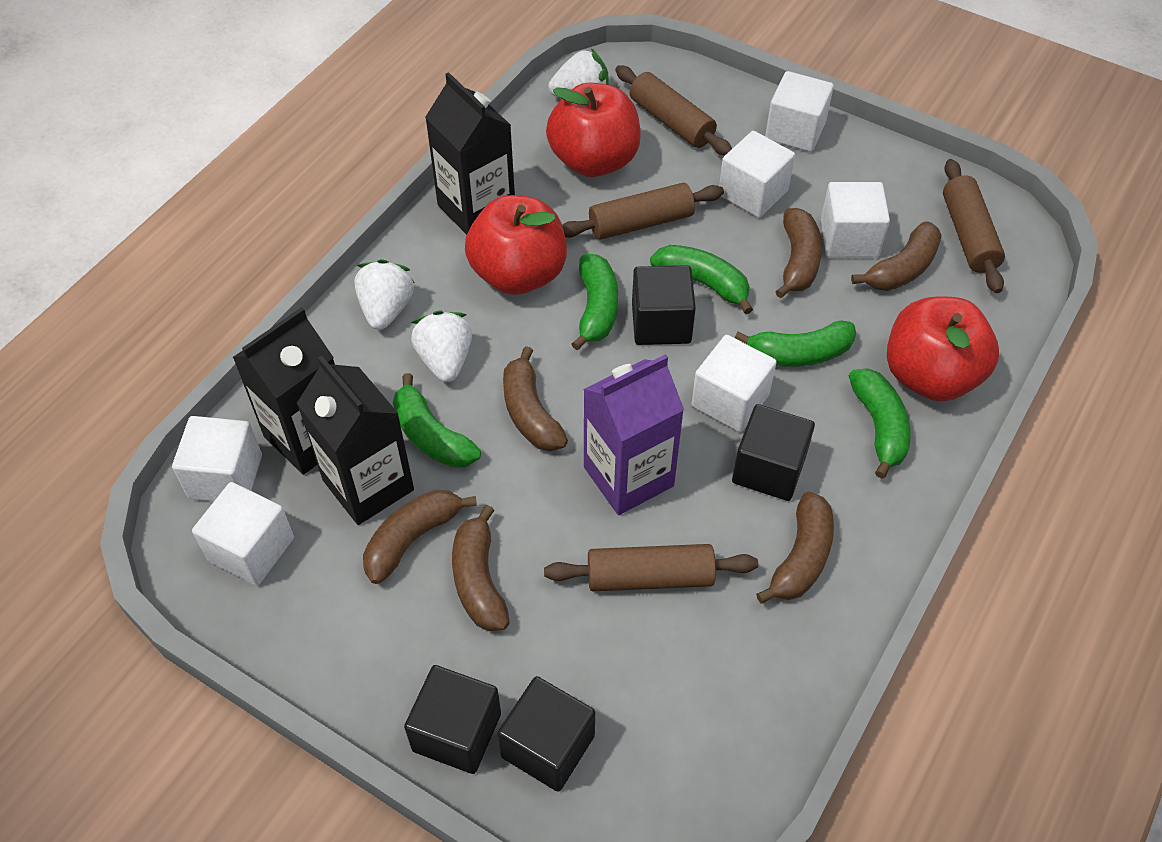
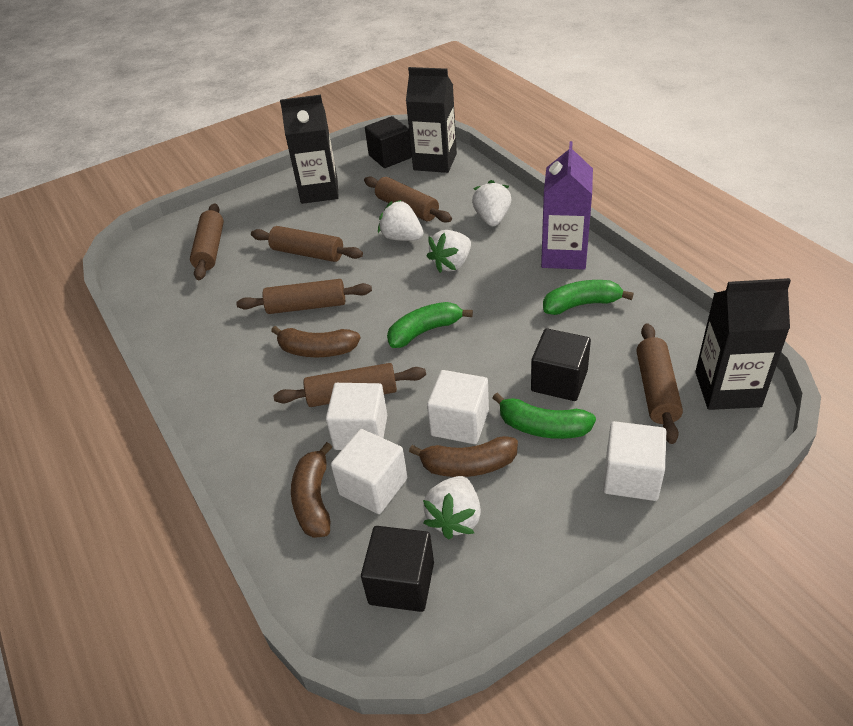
black cube: [404,665,501,774] [497,676,595,792] [632,265,696,345] [732,404,815,501] = 4 -> [361,526,434,612] [365,116,412,168] [531,328,591,401] = 3
brown banana: [363,490,477,584] [452,505,510,631] [503,346,568,451] [756,491,834,604] [775,208,822,298] [851,221,942,291] = 6 -> [271,326,360,357] [291,442,332,538] [409,436,518,477] = 3
brown rolling pin: [544,544,758,591] [562,183,724,240] [615,65,732,156] [943,159,1005,293] = 4 -> [190,203,224,280] [236,279,372,314] [251,226,363,262] [274,363,426,407] [364,176,452,223] [637,323,683,444] = 6
green banana: [393,373,481,468] [572,254,618,350] [650,245,753,314] [735,320,856,366] [849,368,911,479] = 5 -> [387,302,473,348] [492,393,596,439] [543,280,634,315] = 3
red apple: [465,195,567,295] [546,82,641,177] [887,296,999,402] = 3 -> none = 0
white cube: [172,416,262,501] [192,482,294,585] [692,335,777,432] [719,131,795,218] [765,71,834,152] [821,182,890,257] = 6 -> [326,383,387,450] [331,429,407,514] [427,370,489,444] [603,421,666,501] = 4
white strawberry: [354,259,414,330] [411,311,472,382] [548,48,608,98] = 3 -> [378,200,424,241] [423,476,481,540] [426,230,471,273] [472,180,511,227] = 4

